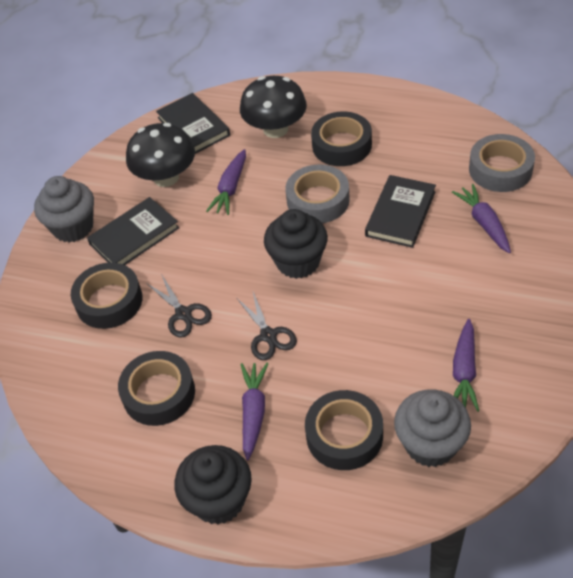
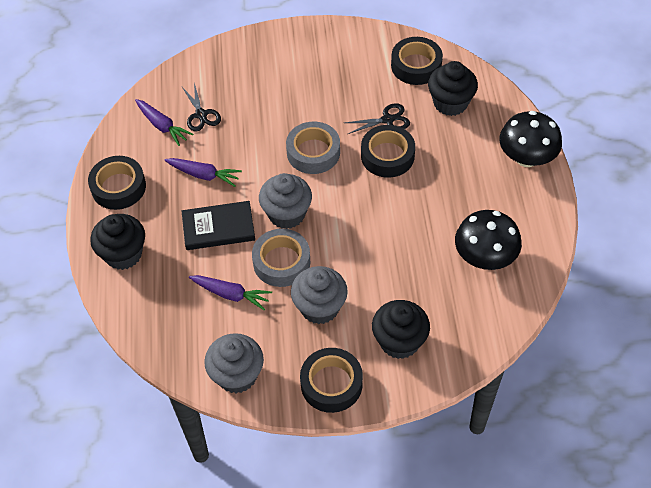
black book: [87,197,179,265] [156,93,230,154] [365,175,436,248] = 3 -> [182,201,255,250] = 1
black cupcake: [174,445,252,525] [264,209,328,279] = 2 -> [90,214,145,270] [372,300,430,359] [428,61,478,116] = 3
grey cupcake: [34,176,94,243] [394,389,471,467] = 2 -> [204,333,264,393] [259,173,312,229] [291,266,348,324] = 3
purple carrot: [206,149,246,215] [240,363,268,461] [452,184,511,253] [453,319,479,412] = 4 -> [135,99,193,146] [164,158,242,187] [189,275,272,310] = 3

